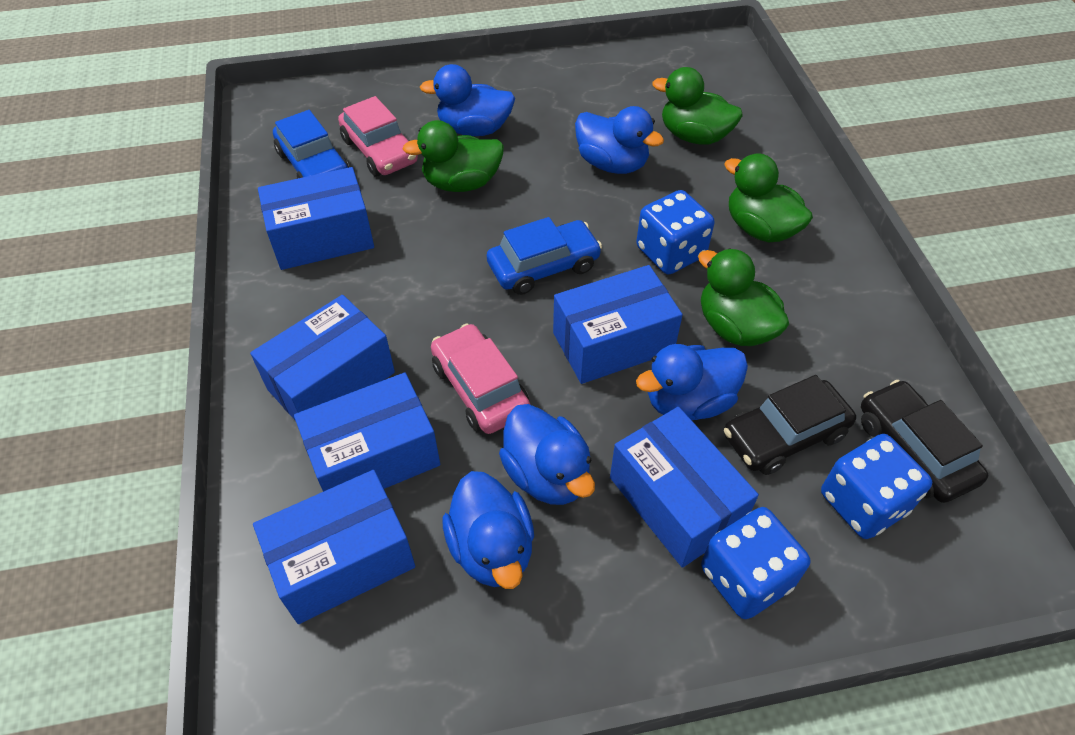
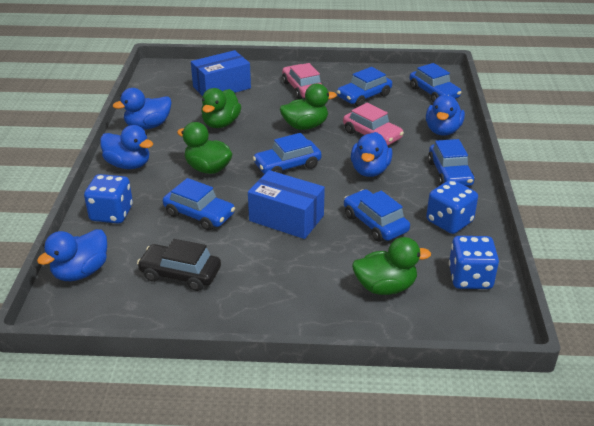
black car: [724,375,856,475] [861,380,988,503] = 2 -> [137,239,221,291] = 1
blue box: [250,295,395,420] [253,470,415,624] [258,167,374,270] [294,373,440,492] [553,265,683,384] [610,407,759,568] = 6 -> [191,50,251,96] [248,170,325,239] = 2
blue car: [273,110,349,179] [487,217,602,295] = 2 -> [163,178,235,231] [253,133,322,174] [337,67,392,107] [344,189,410,242] [410,63,461,103] [428,139,475,186] = 6

